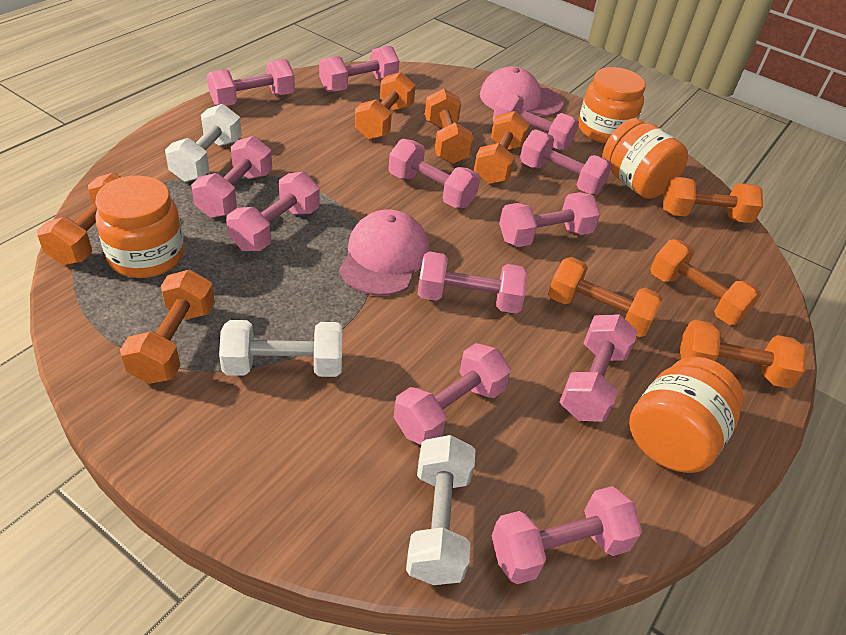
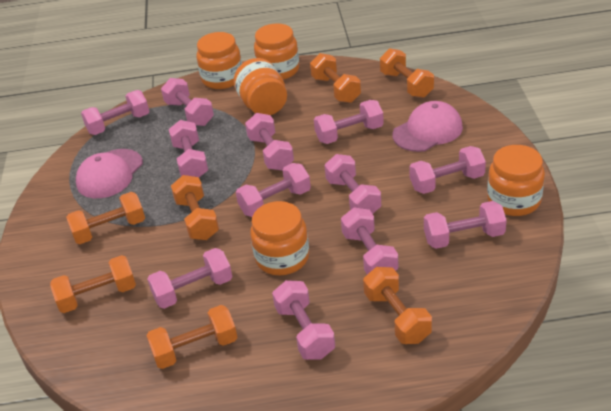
orange dumbbell: [37,173,121,265] [120,270,215,384] [355,72,416,140] [425,89,474,164] [474,111,530,184] [548,257,663,337] [650,239,761,325] [663,176,763,223] [679,320,807,389] = 9 -> [50,255,136,313] [66,192,145,244] [146,305,237,369] [171,175,219,240] [310,53,361,103] [363,267,432,344] [380,48,434,98] = 7
orange jar: [95,175,184,278] [579,67,646,144] [603,118,688,199] [629,357,744,473] = 4 -> [197,32,242,89] [234,58,287,115] [250,201,309,275] [254,23,299,80] [487,145,545,216] = 5
white dumbbell: [165,104,242,182] [219,320,343,377] [406,435,475,585] = 3 -> none = 0

